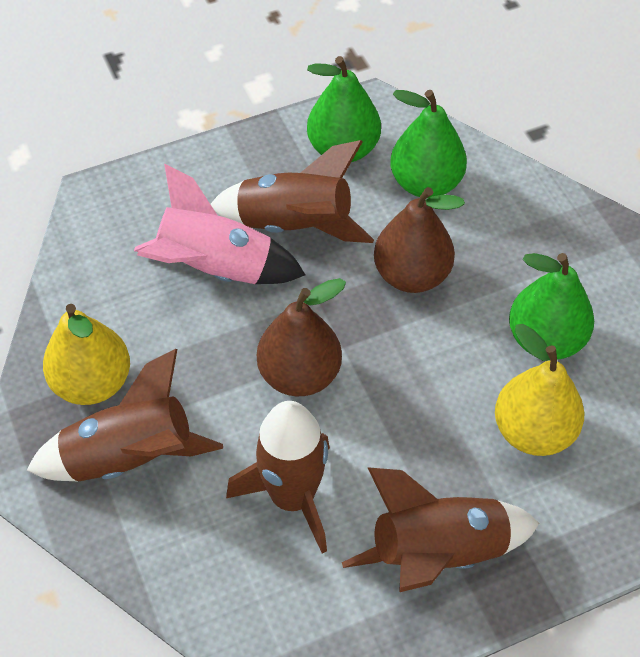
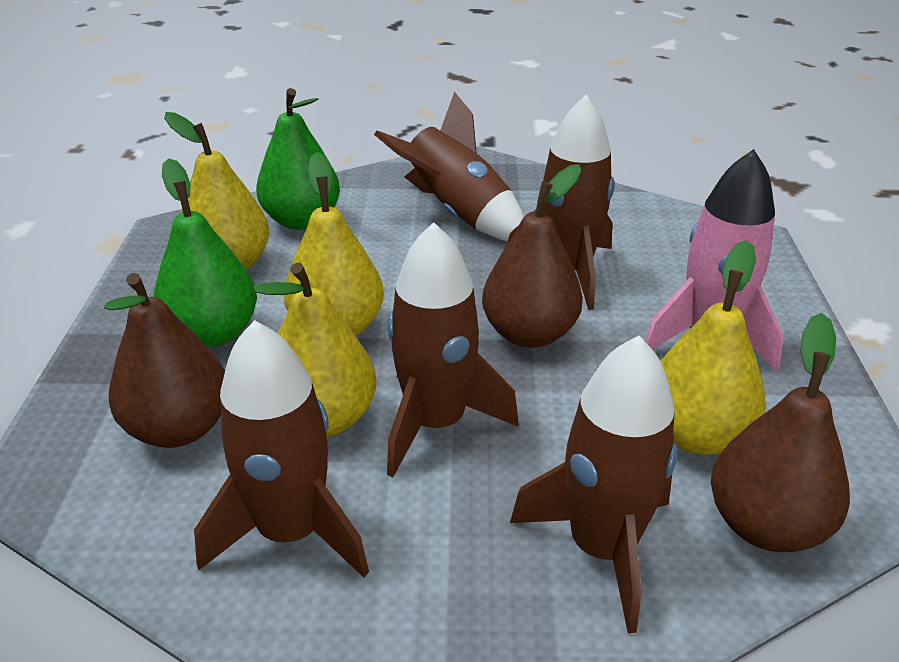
brown pear: [257,278,346,396] [374,187,465,293] = 2 -> [104,273,225,448] [482,164,583,348] [711,313,850,552] = 3
brown rocket: [27,349,223,481] [211,140,374,243] [226,401,330,554] [342,467,539,592] = 4 -> [194,320,369,577] [374,92,524,241] [387,222,519,477] [507,95,615,310] [510,336,678,634] = 5
green pear: [307,56,381,162] [390,90,467,198] [509,253,594,359] = 3 -> [154,158,257,347] [256,88,340,230] = 2
yellow pear: [43,304,130,405] [495,324,584,456] = 2 -> [164,112,269,270] [253,263,377,436] [284,152,384,336] [661,240,766,455] = 4

